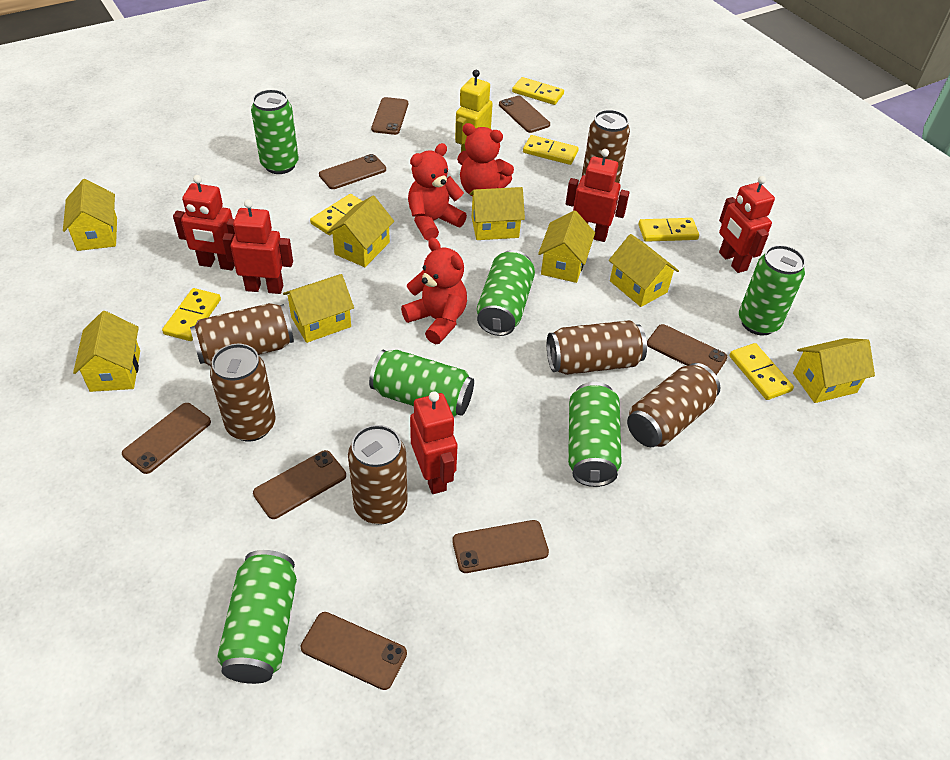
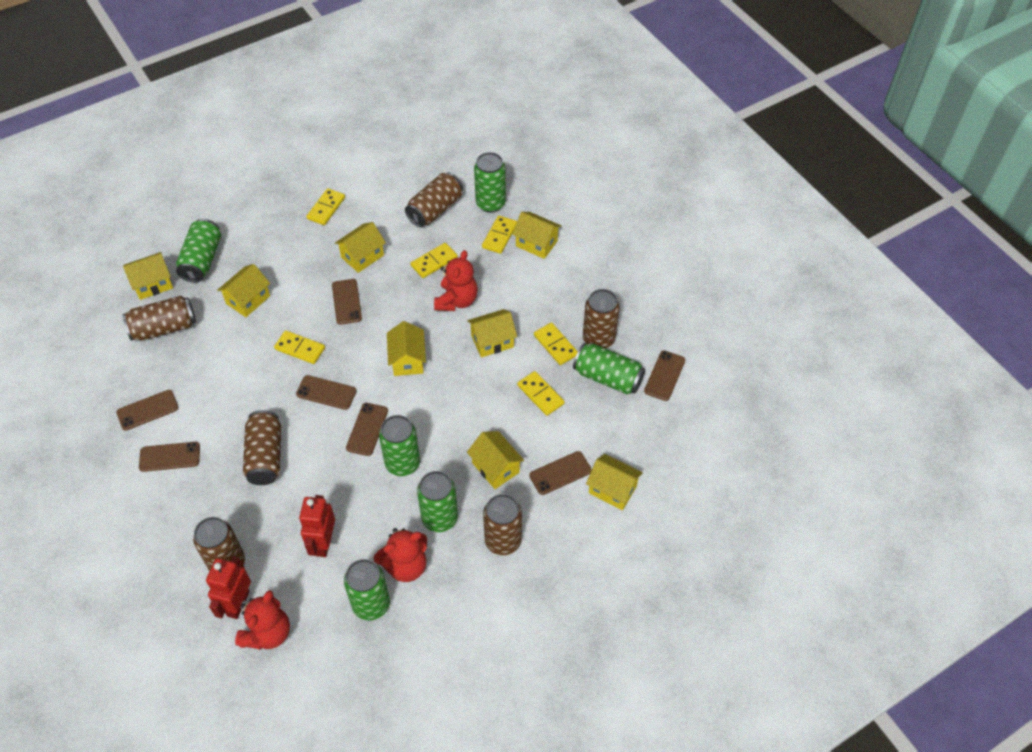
brown phone: [122,403,211,474] [253,450,346,519] [301,612,407,690] [319,154,386,189] [371,97,408,135] [452,520,549,573] [499,96,550,133] [647,324,727,375] = 8 -> [117,390,178,431] [139,442,200,472] [296,375,357,410] [332,279,362,325] [346,403,388,456] [529,451,592,495] [644,350,685,401] = 7
red robot: [173,175,235,271] [222,199,293,294] [410,391,457,494] [566,149,630,242] [719,176,775,273] = 5 -> [206,556,251,619] [299,495,335,557] = 2
yellow robot: [455,70,493,152] = 1 -> none = 0

